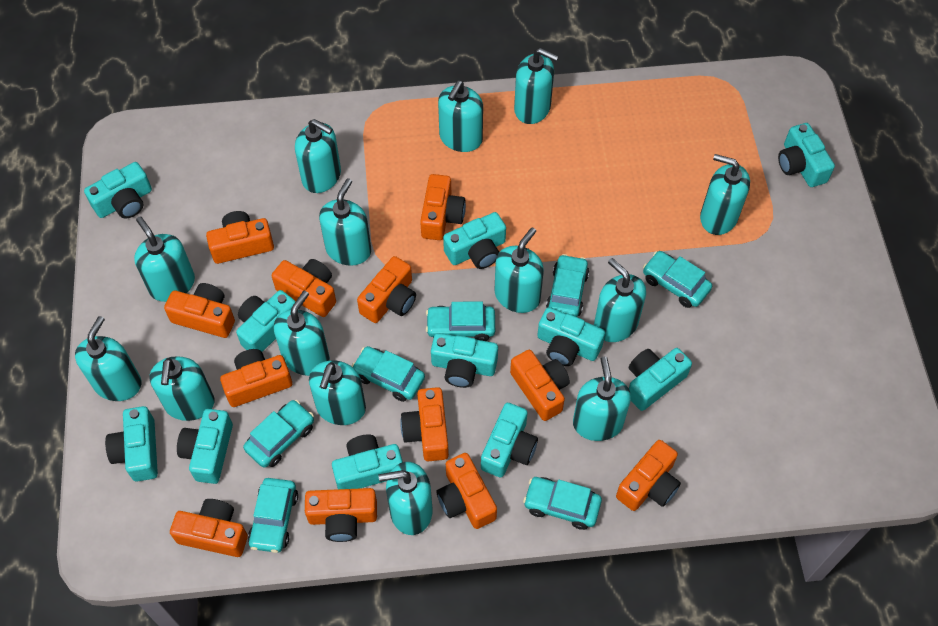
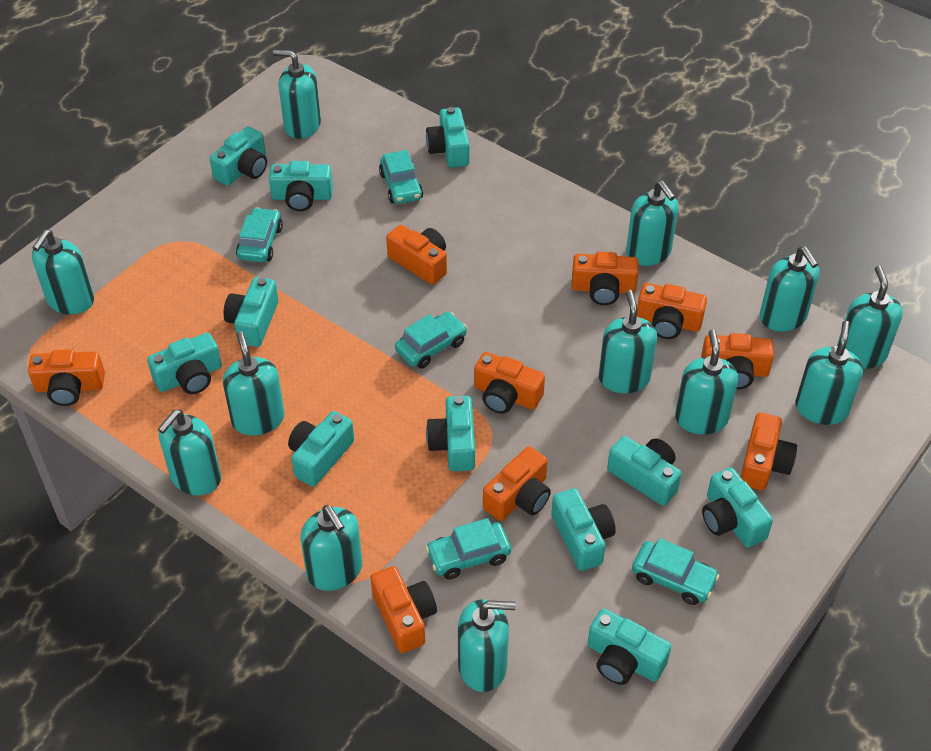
orange camera: [164,283,235,338] [170,499,248,557] [206,211,274,264] [220,349,292,407] [271,259,336,317] [305,488,377,542] [357,256,416,323] [400,387,449,461] [420,174,466,240] [436,453,497,529] [510,350,570,421] [616,440,681,511] = 12 -> [28,349,105,406] [370,566,437,653] [386,225,447,285] [474,352,545,414] [483,446,551,521] [572,252,638,305] [637,283,707,339] [701,333,774,389] [741,413,797,490] = 9
turquoise car: [243,400,314,468] [248,478,298,553] [352,346,425,402] [426,302,495,341] [523,477,602,530] [546,254,589,317] [643,251,712,308] = 7 -> [236,207,283,262] [379,150,423,204] [395,312,467,369] [425,518,511,580] [632,538,720,605] = 5
turquoise soap dispenser: [75,316,141,401] [134,216,195,302] [150,356,214,421] [274,291,330,376] [295,119,341,193] [309,360,366,425] [319,178,371,266] [379,462,432,535] [438,81,483,152] [494,228,544,313] [514,48,559,124] [573,356,631,441] [594,258,646,342] [700,154,750,235] = 14 -> [32,230,94,314] [158,410,221,495] [223,331,285,436] [273,50,321,139] [300,505,363,591] [458,599,516,692] [599,290,657,393] [626,181,678,266] [675,330,738,434] [760,246,819,331] [796,321,863,425] [837,266,903,369] = 12

